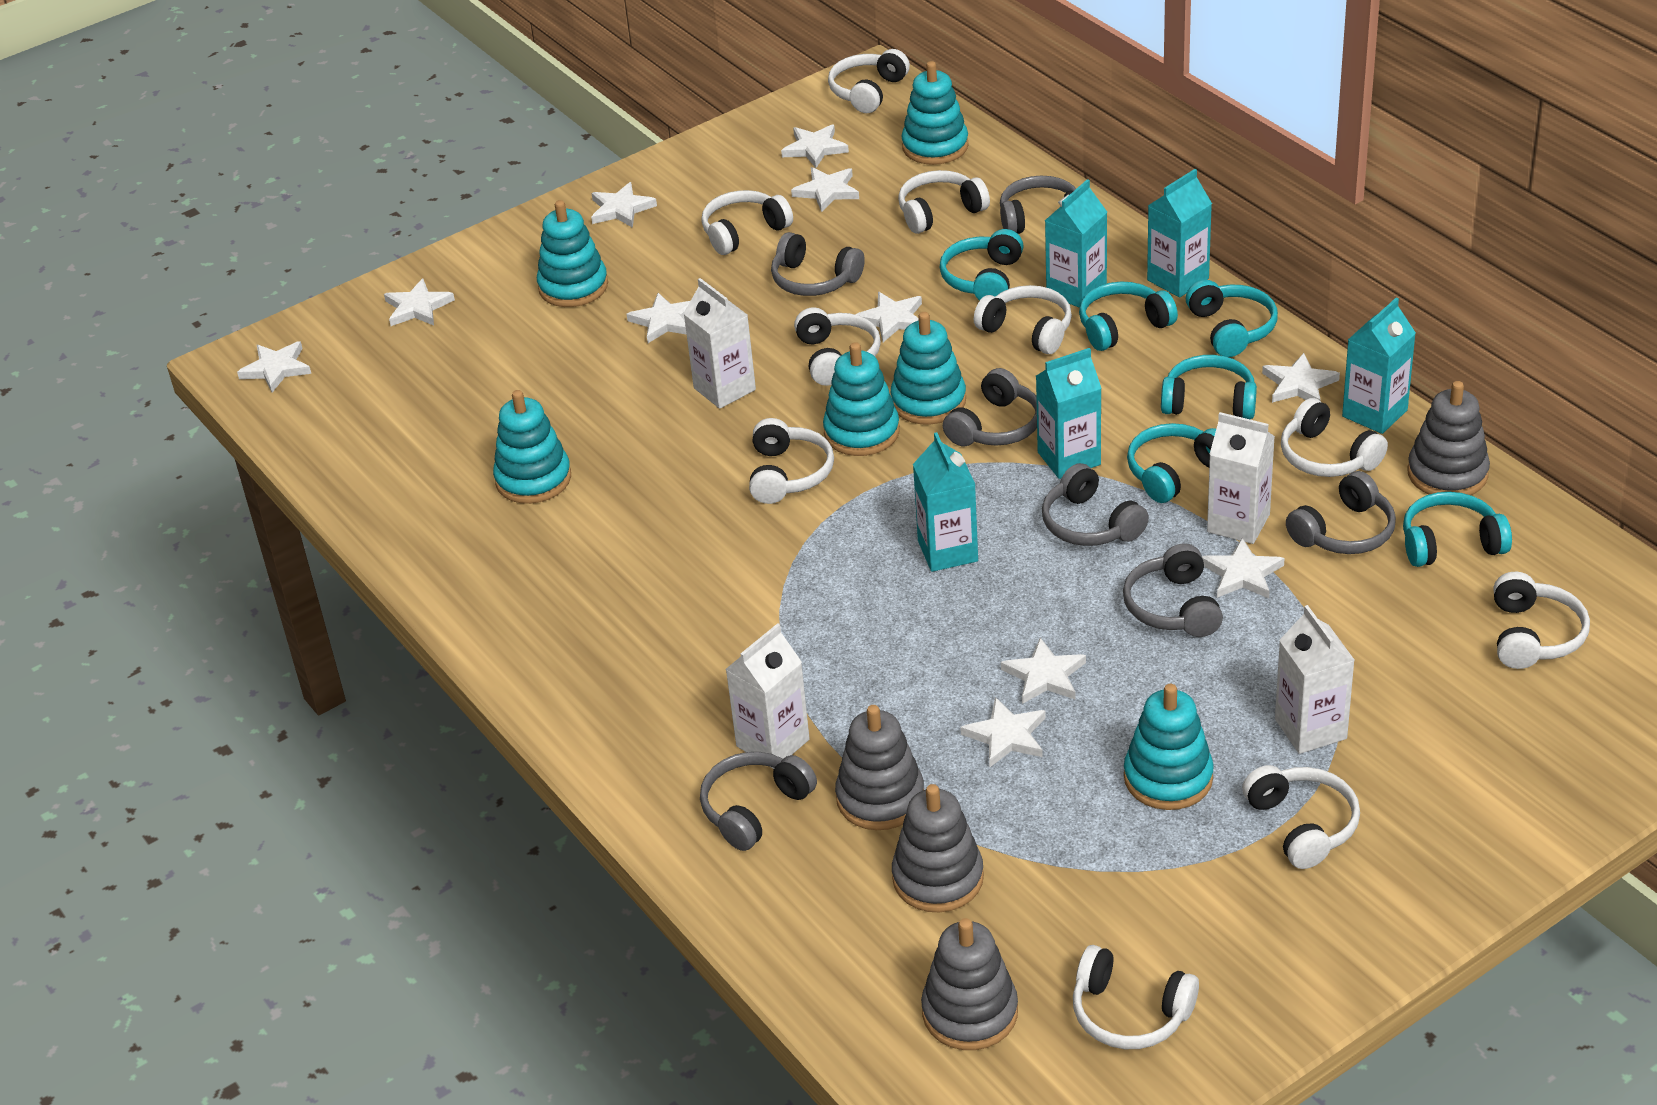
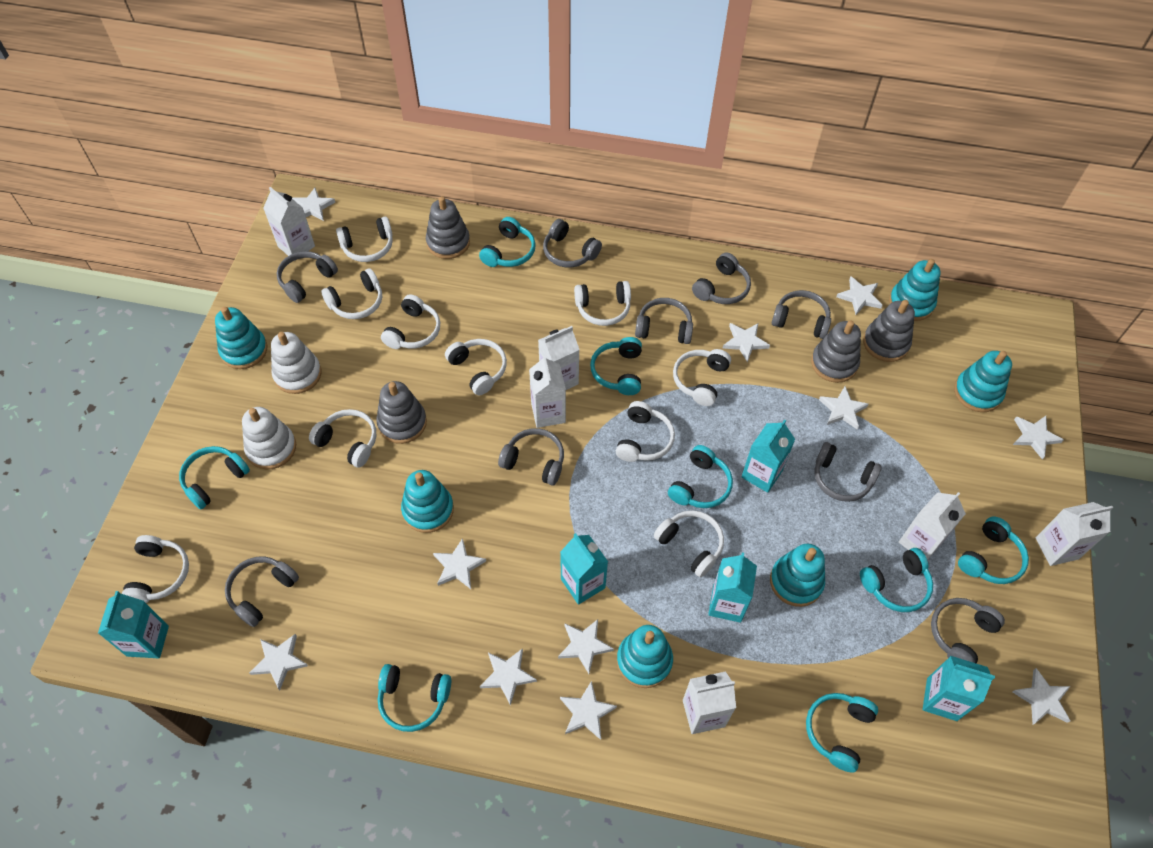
grey headphones: [700,752,817,851] [771,232,865,296] [943,368,1037,446] [1000,176,1076,234] [1042,463,1149,546] [1123,543,1223,637] [1286,471,1396,554] = 7 -> [225,556,299,627] [277,251,338,303] [498,428,564,485] [543,219,602,268] [635,298,693,344] [692,252,751,304] [772,290,831,339] [814,442,882,502] [931,598,1005,663] = 9
turquoise headphones: [939,229,1024,301] [1079,282,1178,351] [1127,423,1216,503] [1161,355,1257,419] [1186,280,1278,357] [1403,492,1512,567] = 6 -> [179,446,250,509] [378,664,451,732] [479,217,536,267] [590,337,642,395] [668,445,733,508] [806,693,878,773] [860,548,933,612] [958,517,1029,584] = 8
white carton: [683,278,756,409] [726,623,810,769] [1207,412,1275,544] [1275,605,1354,754] = 4 -> [263,187,315,261] [529,355,566,428] [538,326,580,390] [683,671,736,734] [899,492,966,560] [1036,502,1113,566] = 6
white stacking toy: none = 0 -> [242,407,296,469] [271,332,322,394] = 2

